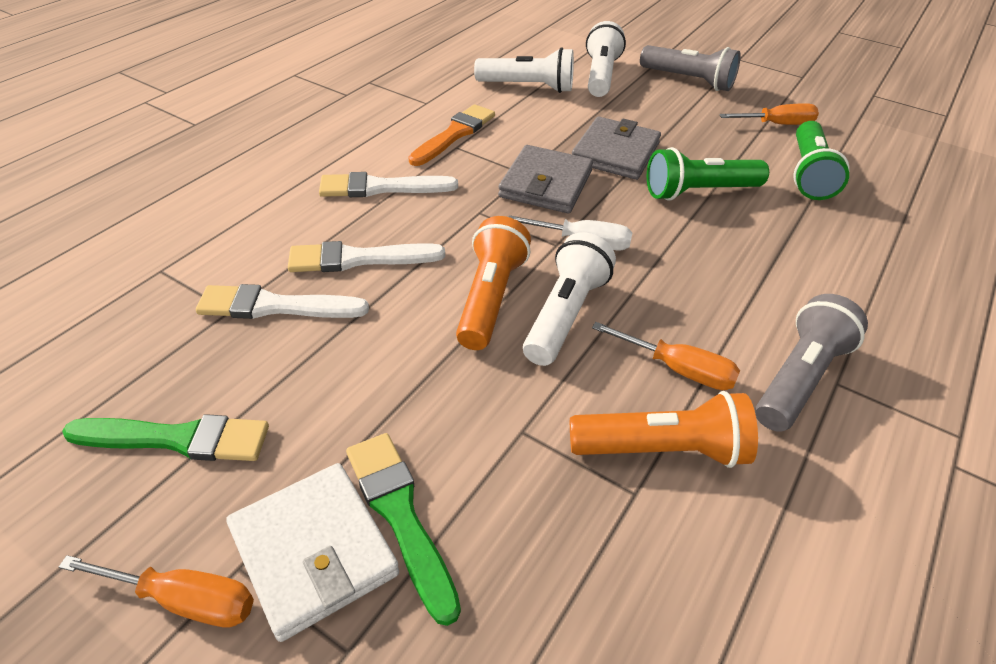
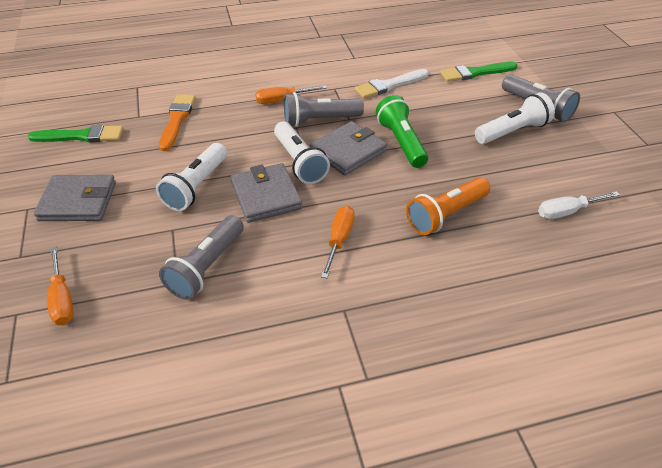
green flashlight: [647,147,769,201] [793,121,849,200] = 2 -> [376,95,428,168] = 1
grey flashlight: [640,45,741,91] [755,294,868,432] = 2 -> [159,215,244,300] [284,92,364,127] [502,74,580,122] = 3
grey wallet: [498,145,593,214] [572,117,661,180] = 2 -> [34,175,116,221] [231,163,302,223] [310,121,387,176] = 3
orange flashlight: [456,216,531,350] [570,391,758,468] = 2 -> [406,177,490,235] = 1
white brush: [196,284,369,319] [288,241,445,272] [319,172,458,197] = 3 -> [354,69,429,99] = 1
white wallet: [226,463,399,642] = 1 -> none = 0

